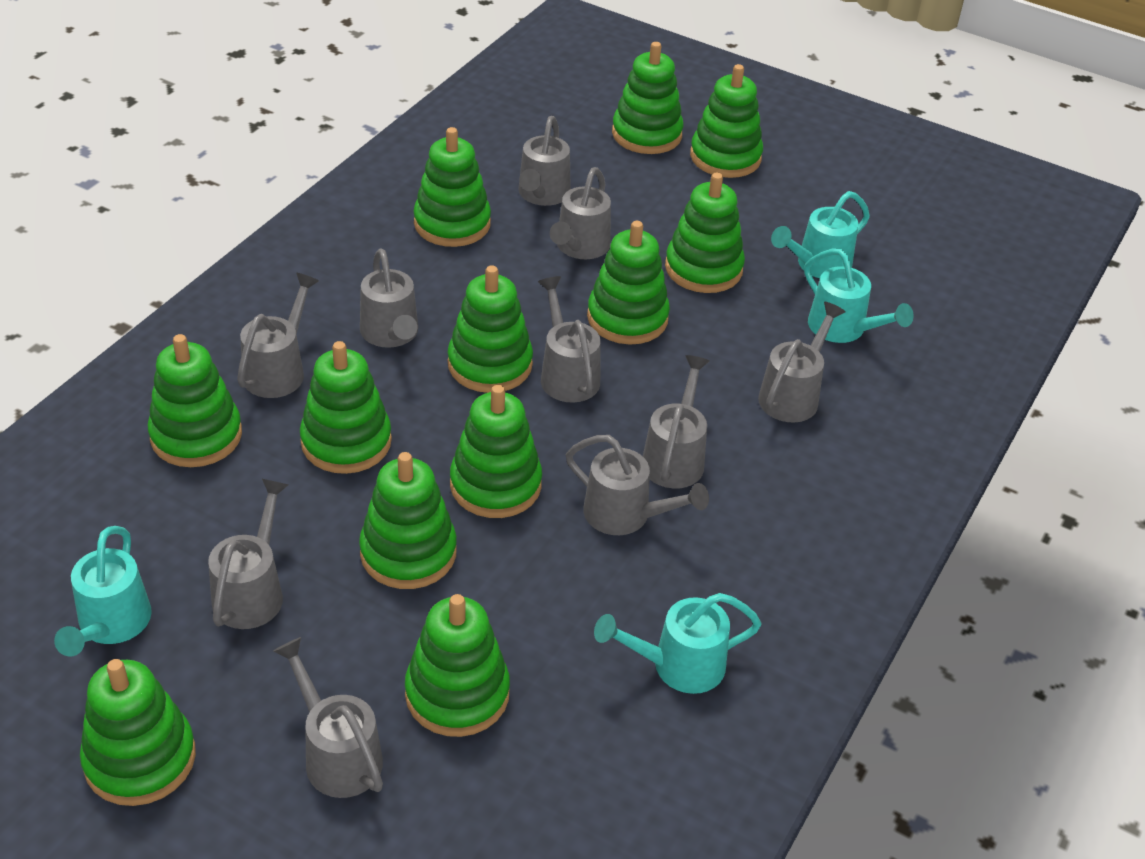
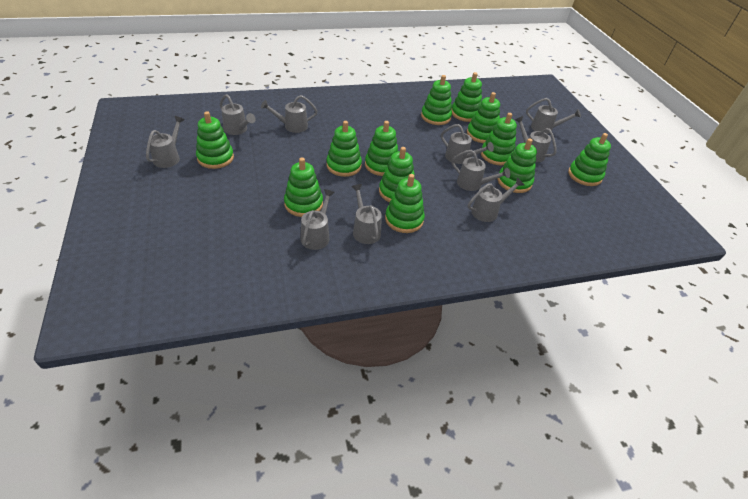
turquoise watering can: [54,526,152,657] [594,593,762,694] [771,191,870,278] [804,248,914,343] = 4 -> none = 0

